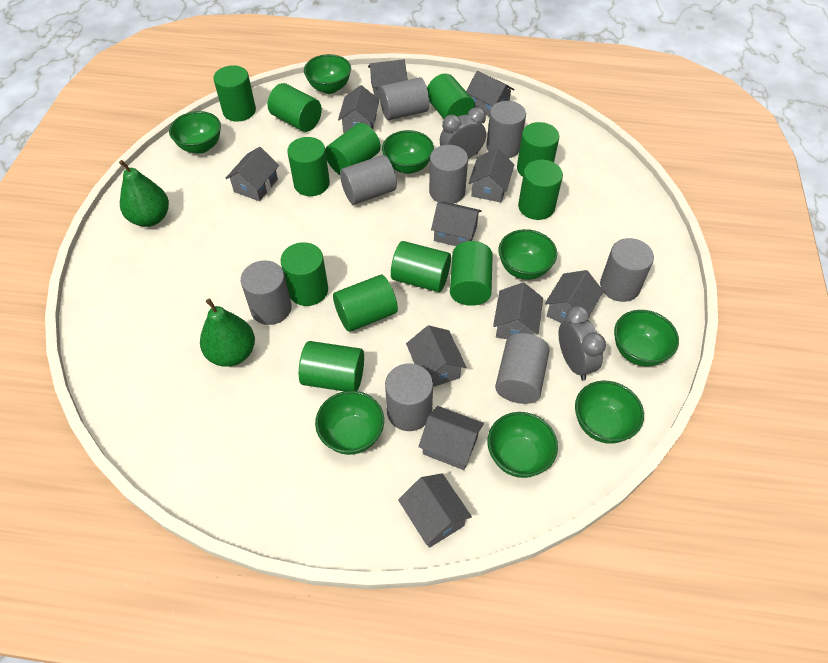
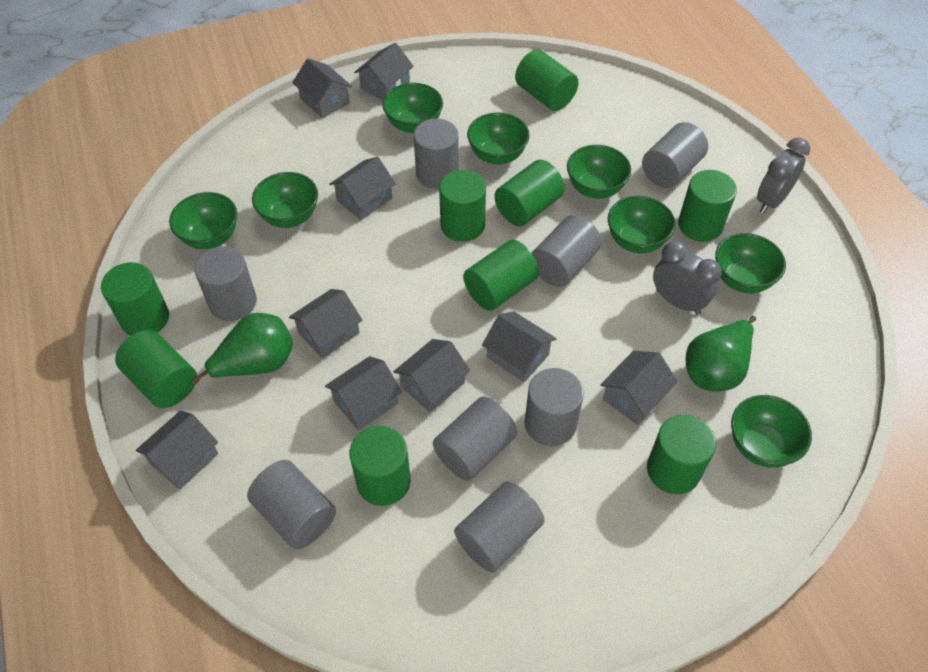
green cylinder: [213,65,256,122] [268,83,322,132] [280,242,328,306] [287,137,330,196] [299,341,364,391] [325,123,381,175] [333,275,398,332] [391,241,451,292] [427,73,475,119] [450,241,493,306] [517,122,559,177] [518,160,563,220] = 12 -> [101,262,169,336] [115,330,197,408] [350,426,411,506] [439,170,486,242] [463,240,539,311] [494,160,565,226] [515,50,579,111] [647,415,716,494] [678,170,737,242] = 9
grey house: [226,147,279,201] [338,85,379,133] [368,59,408,99] [398,473,472,548] [406,325,466,387] [419,406,484,470] [431,201,482,246] [466,71,515,117] [468,148,514,202] [493,282,543,339] [545,270,604,323] = 11 -> [136,411,218,490] [289,289,362,359] [292,58,352,118] [325,356,402,431] [329,157,396,220] [354,43,413,101] [393,339,470,413] [482,311,557,382] [600,351,678,425] = 9

